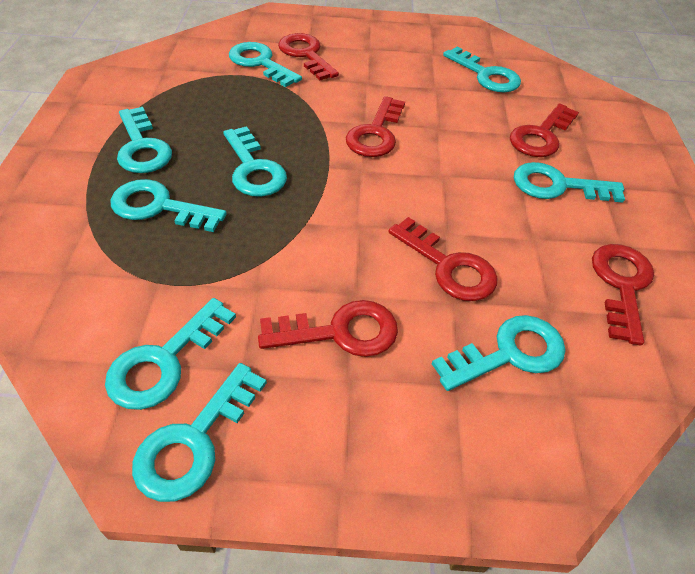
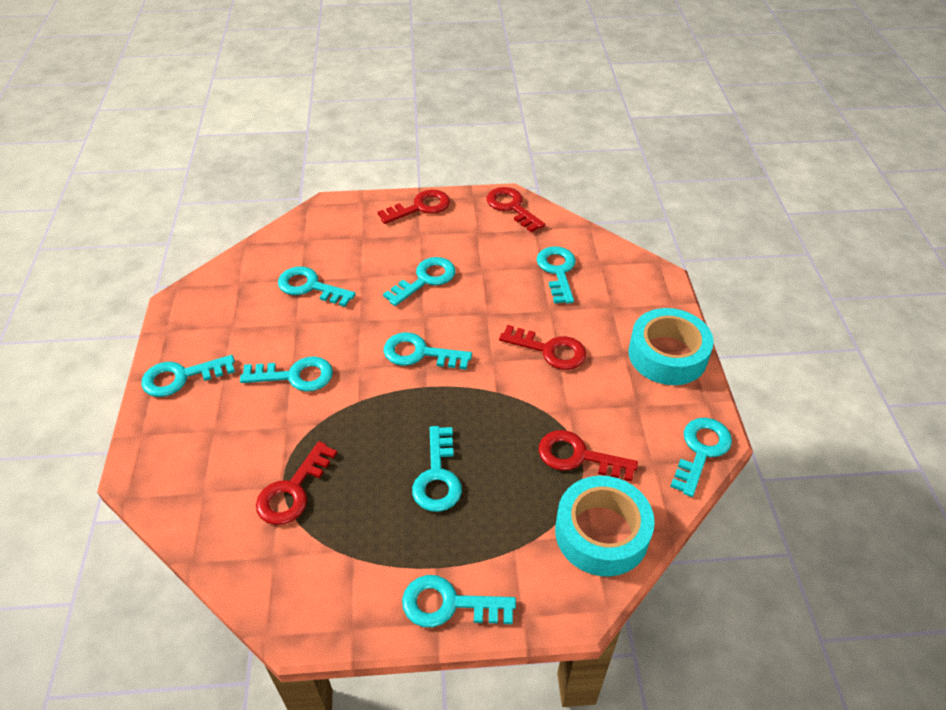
red key: [258,300,398,357] [278,33,339,81] [346,96,405,157] [388,217,497,301] [510,104,579,157] [592,244,654,345] = 6 -> [256,441,337,525] [378,189,450,224] [487,187,545,232] [499,325,586,370] [539,430,638,482] = 5
turquoise tape: none = 0 -> [555,476,655,577] [628,308,714,385] = 2

